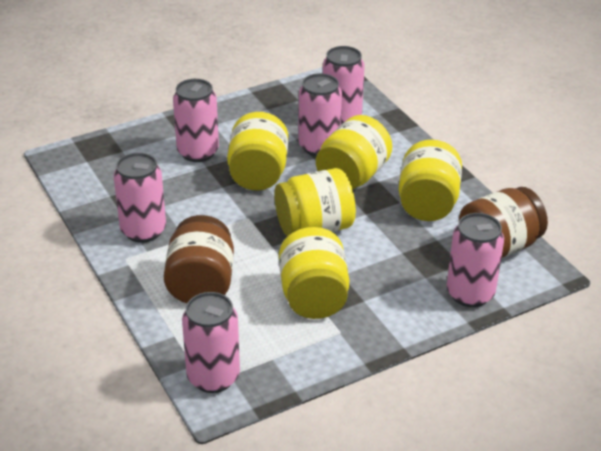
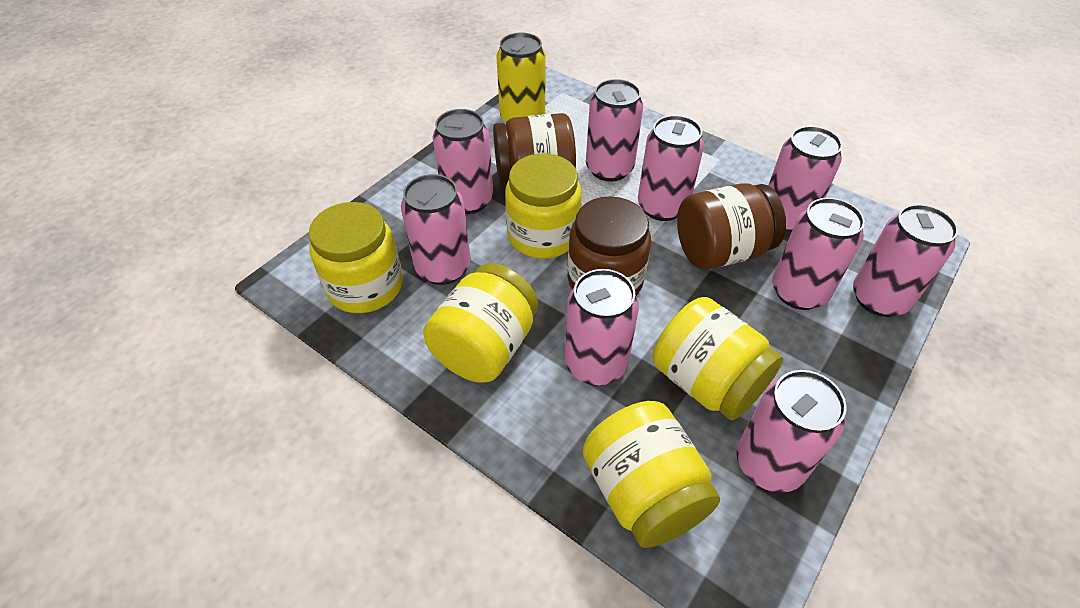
brown jar: [164,215,234,303] [459,187,548,259] = 2 -> [493,113,576,185] [568,196,651,296] [677,183,786,270] = 3
pink can: [114,153,166,243] [173,79,219,162] [182,292,240,393] [298,73,342,156] [323,46,365,125] [447,213,504,307] = 6 -> [401,174,471,285] [433,109,493,214] [565,269,639,385] [586,79,643,182] [638,115,704,221] [736,370,847,493] [768,126,842,233] [772,198,865,310] [853,204,958,317] = 9
yellow can: none = 0 -> [496,33,546,122] = 1

